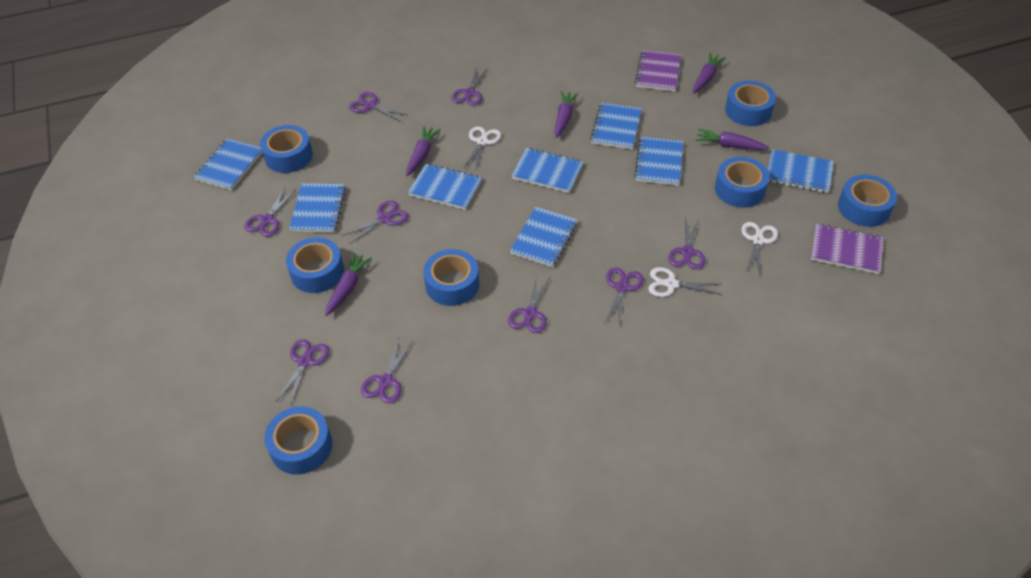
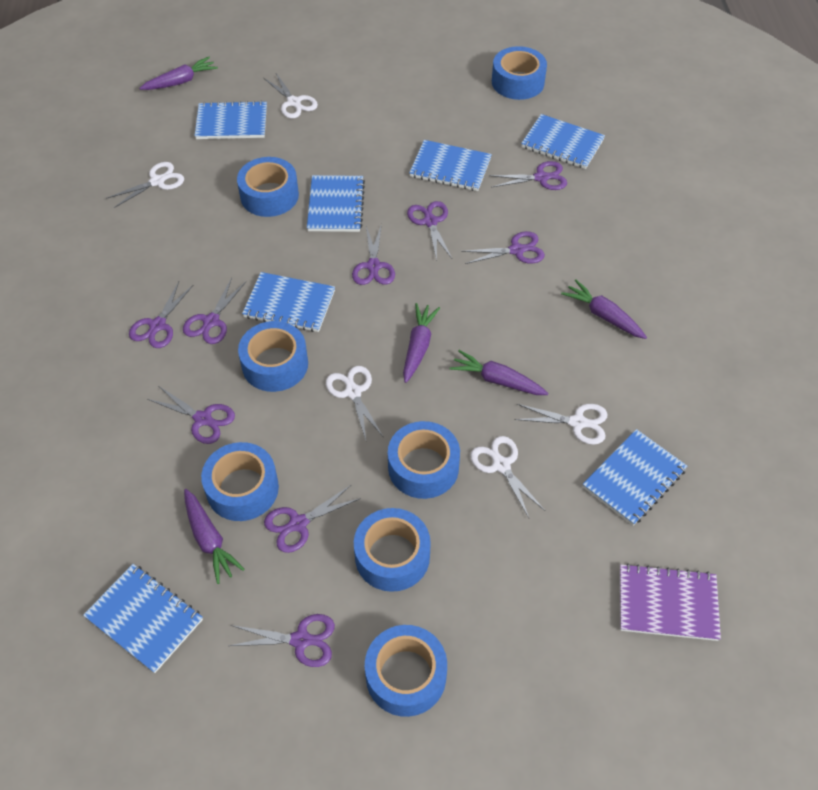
blue notebook: [194,138,262,190] [289,183,346,232] [408,164,482,210] [510,207,577,267] [512,148,583,193] [590,103,642,149] [634,137,683,186] [768,149,834,193] = 8 -> [83,564,203,673] [195,101,267,139] [242,272,335,332] [307,175,365,232] [409,140,492,191] [521,114,605,169] [583,429,688,526] = 7
purple notebook: [635,50,681,91] [811,224,883,274] = 2 -> [620,563,721,641] = 1
white scissors: [463,126,501,169] [648,267,722,297] [741,222,778,276] = 3 -> [106,162,184,208] [264,73,318,119] [326,366,384,440] [470,436,545,518] [514,404,608,445] = 5

